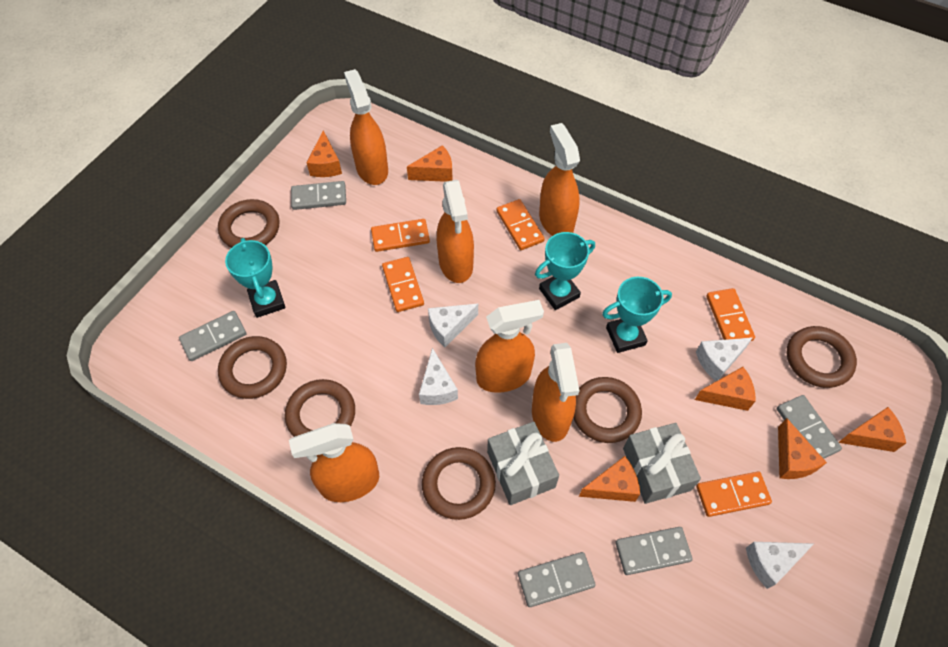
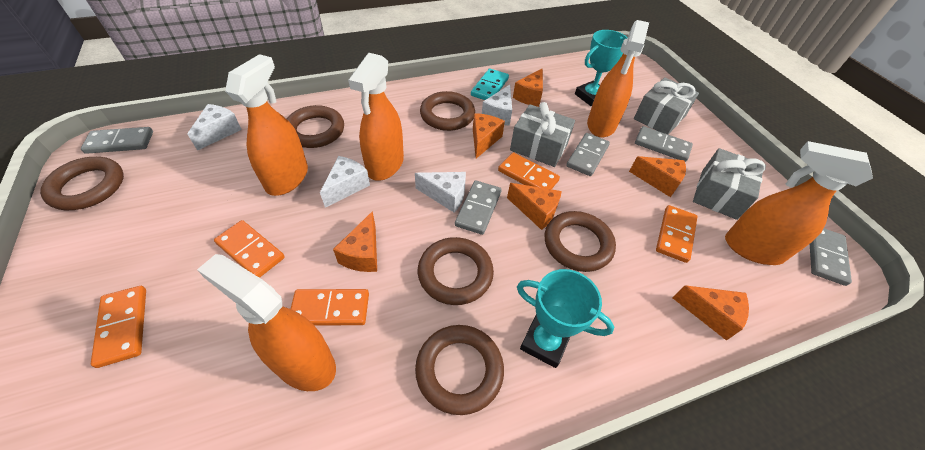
grey gift: [487,422,559,505] [623,423,701,504] = 2 -> [510,102,575,167] [634,77,699,134] [693,148,766,220] = 3
orange spray bottle: [289,423,379,502] [344,69,388,185] [437,180,474,283] [475,300,544,393] [532,343,579,442] [539,123,580,236] = 6 -> [197,254,336,391] [225,54,308,196] [348,53,404,181] [587,20,649,138] [725,141,873,265] = 5
turquoise domino: none = 0 -> [471,68,509,100] = 1
turquoise trophy: [225,238,285,318] [535,232,595,310] [602,277,672,353] = 3 -> [517,269,614,368] [575,30,627,106] = 2

